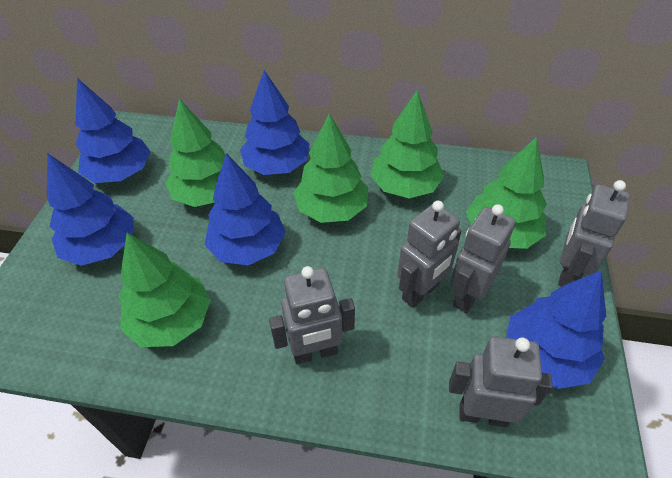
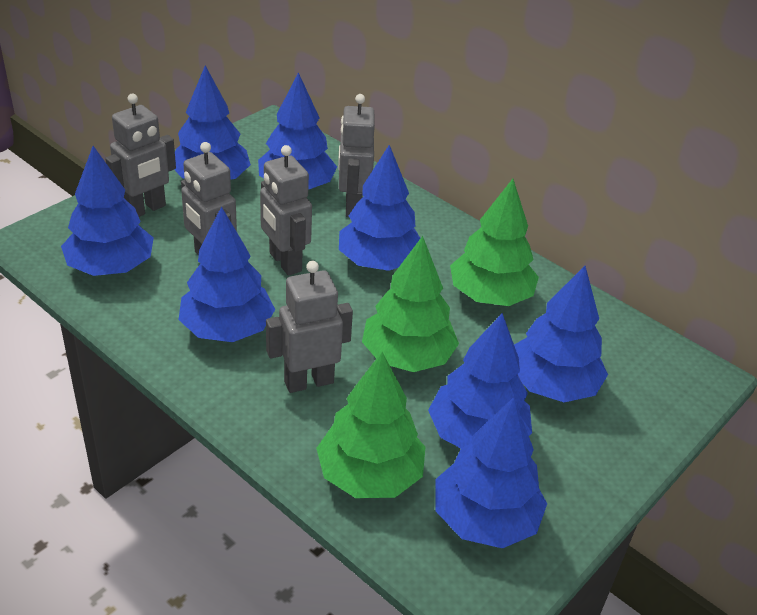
blue tree: [47,153,134,266] [76,78,150,183] [205,153,286,265] [240,70,309,175] [506,270,606,389] = 5 -> [61,146,154,276] [174,65,251,179] [178,206,275,342] [258,72,337,190] [339,145,420,271] [428,313,532,448] [435,397,547,548] [514,266,608,403] = 8
green tree: [119,233,211,347] [165,98,225,207] [293,113,368,223] [370,90,444,198] [466,137,547,249] = 5 -> [316,352,425,498] [362,236,459,372] [450,179,539,306] = 3

